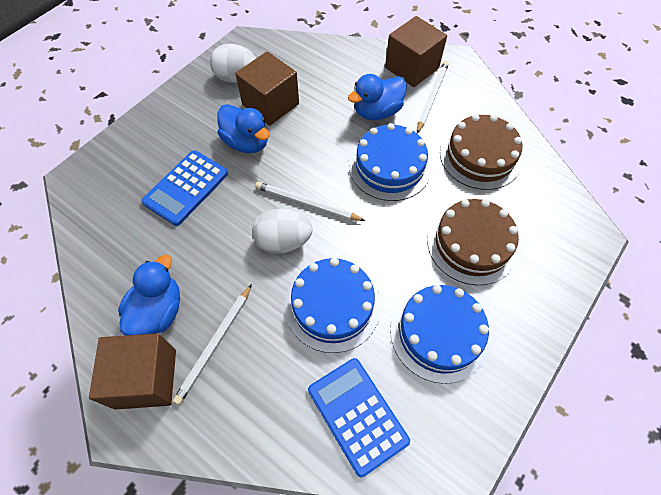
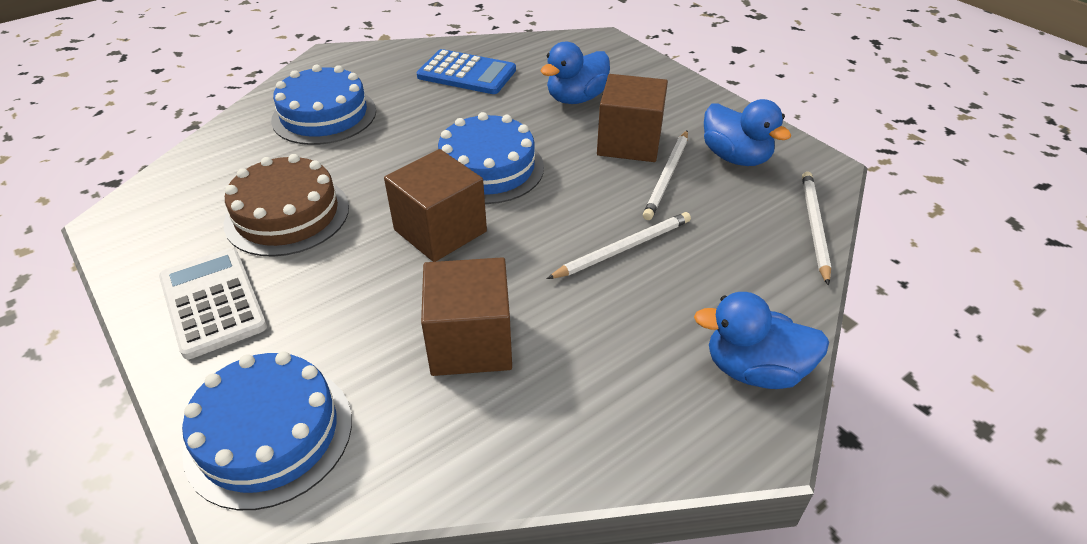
blue calculator: [141,150,228,226] [308,358,410,477] = 2 -> [417,49,516,94] = 1
brown cake: [427,199,519,285] [440,114,523,190] = 2 -> [224,154,349,257] = 1
white calculator: none = 0 -> [159,248,267,359] = 1
white egg: [210,44,256,83] [252,209,312,254] = 2 -> none = 0

